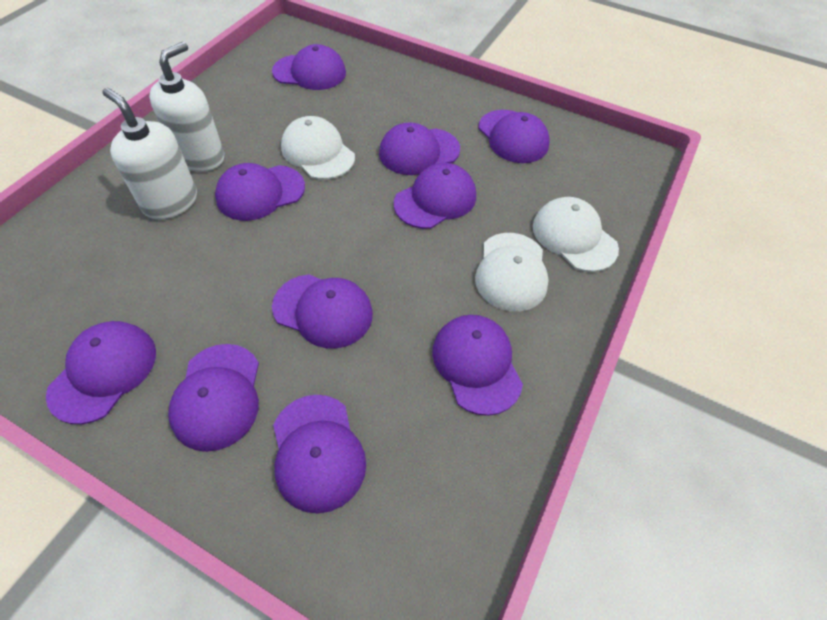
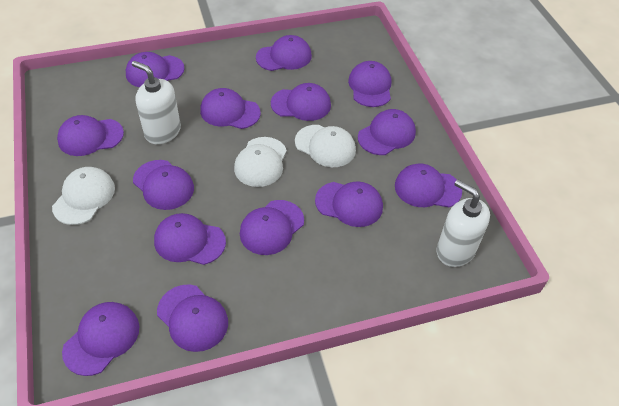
purple cap: [46,321,156,424] [168,344,259,452] [215,163,305,221] [272,44,346,90] [272,274,373,349] [273,395,366,513] [379,122,460,175] [394,163,476,229] [432,315,523,416] [478,110,549,163] = 10 -> [57,115,124,156] [62,302,140,376] [126,52,185,87] [133,160,194,210] [154,213,226,265] [157,284,228,352] [200,88,261,129] [240,200,304,255] [256,35,312,71] [271,83,331,121] [315,181,383,227] [348,61,391,107] [358,109,416,155] [395,163,462,207] = 14

